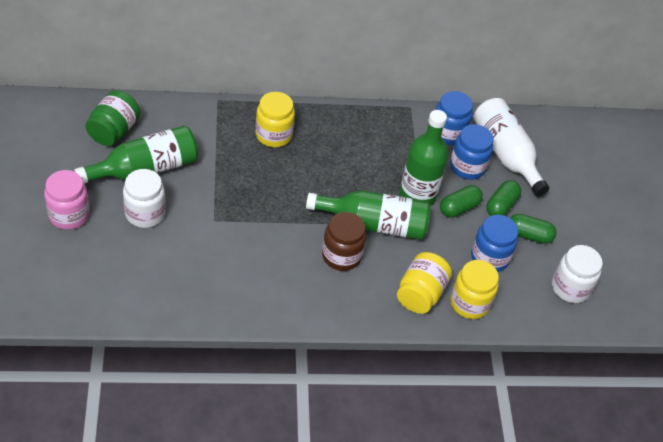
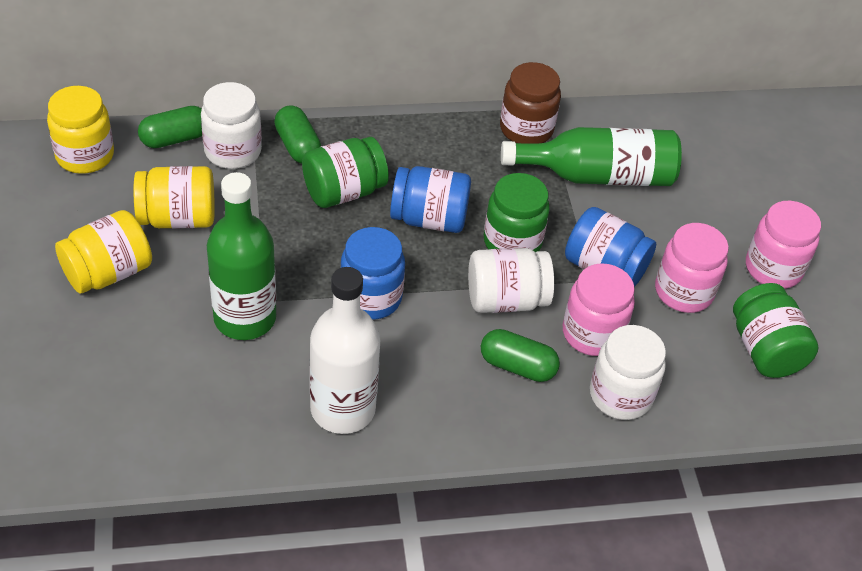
green bottle: [74,125,198,184] [306,190,431,240] [400,110,448,206] = 3 -> [207,172,276,340] [501,127,682,186] = 2
green jar: [85,90,140,146] = 1 -> [302,137,389,208] [484,173,550,252] [733,283,819,378] = 3
pink jar: [44,170,90,230] = 1 -> [563,263,635,356] [655,223,729,313] [746,201,821,289] = 3
white jar: [123,169,166,228] [552,245,603,303] = 2 -> [201,82,262,169] [468,248,554,313] [590,325,666,420] = 3

